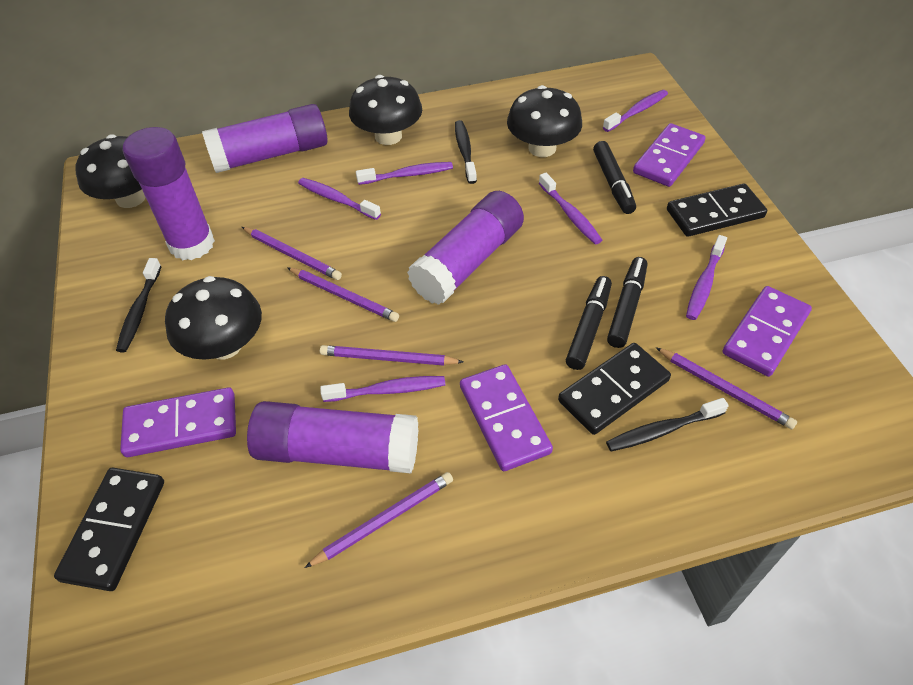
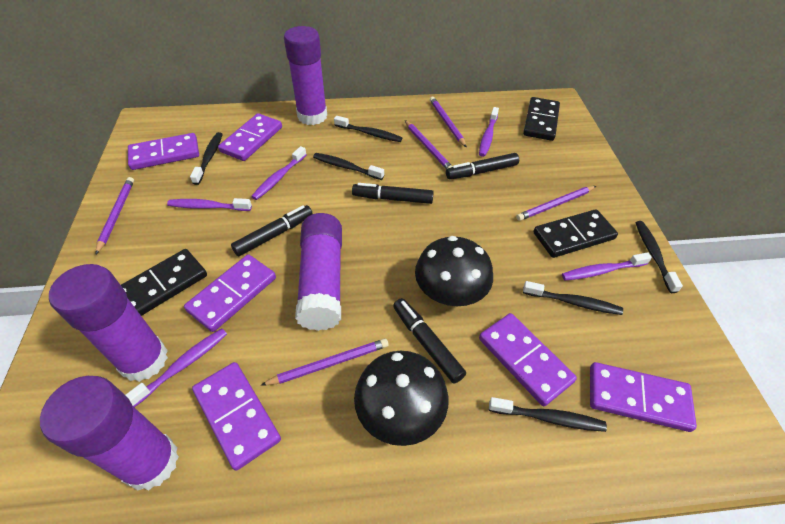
black marker: [566,276,612,370] [593,141,636,214] [607,257,647,348] = 3 -> [231,205,313,257] [352,183,434,204] [393,298,466,384] [446,153,519,179] = 4
black mushroom: [75,134,146,208] [165,276,262,360] [349,75,422,145] [507,85,582,157] = 4 -> [354,351,448,446] [415,236,493,306] = 2
black toothbrush: [116,258,162,352] [455,120,477,184] [606,398,729,451] = 3 -> [190,132,223,185] [313,153,384,180] [334,116,402,142] [489,397,607,432] [523,281,623,315] [635,221,683,293] = 6
purple domino: [120,387,236,457] [460,364,553,471] [633,123,705,187] [723,286,812,377] = 4 -> [128,133,199,170] [184,254,276,332] [192,362,281,471] [218,113,282,161] [479,313,577,406] [590,362,697,432] = 6
purple toothbrush: [298,178,381,220] [320,376,445,402] [356,162,453,185] [539,173,602,244] [603,90,668,132] [686,235,727,320] = 6 -> [126,328,227,407] [167,198,252,211] [251,146,307,200] [479,107,499,157] [562,252,652,281] = 5

